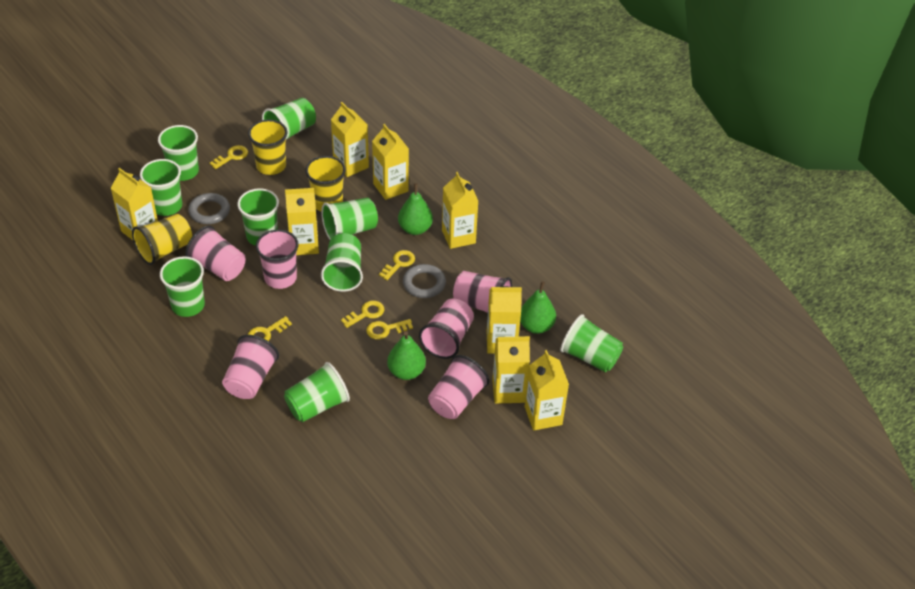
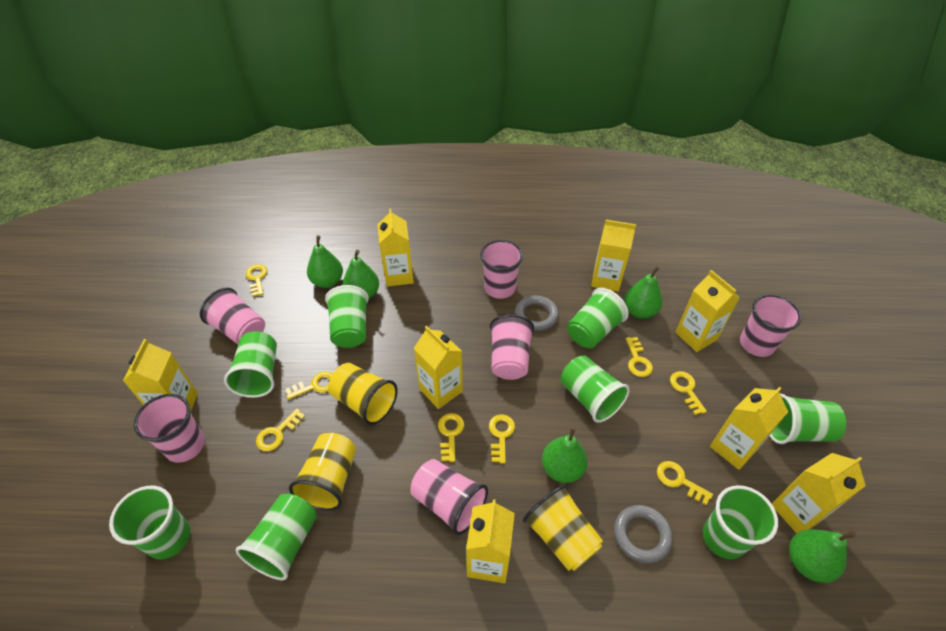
green cup: [140,159,182,216] [158,125,199,181] [160,256,205,317] [237,188,279,246] [262,98,316,140] [284,362,350,422] [321,198,378,240] [321,233,363,292] [560,314,623,372] = 9 -> [109,486,190,559] [224,331,277,398] [236,494,317,580] [325,285,369,348] [561,356,630,423] [567,288,629,349] [703,485,778,559] [770,394,846,444] = 8
green pear: [387,331,426,380] [398,183,433,235] [520,281,556,334] = 3 -> [307,235,343,288] [343,250,379,299] [542,427,588,483] [624,266,662,319] [789,529,856,583] = 5
yellow key: [209,145,248,169] [248,316,292,341] [341,300,385,328] [366,319,413,339] [379,250,415,280] = 5 -> [245,264,267,297] [256,409,305,451] [286,371,333,400] [438,413,464,462] [489,414,515,464] [626,337,653,377] [657,461,713,505] [670,371,707,415] = 8

